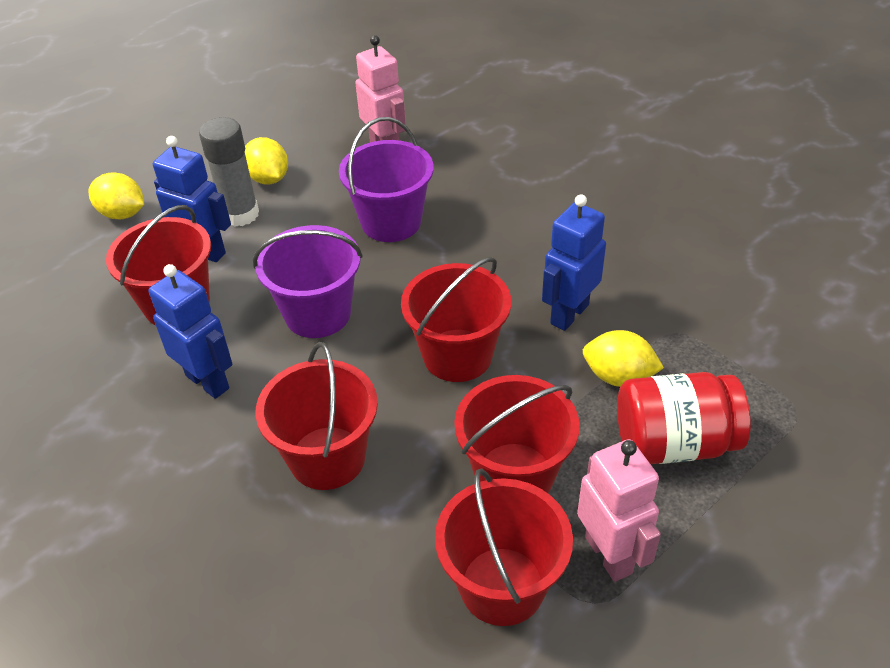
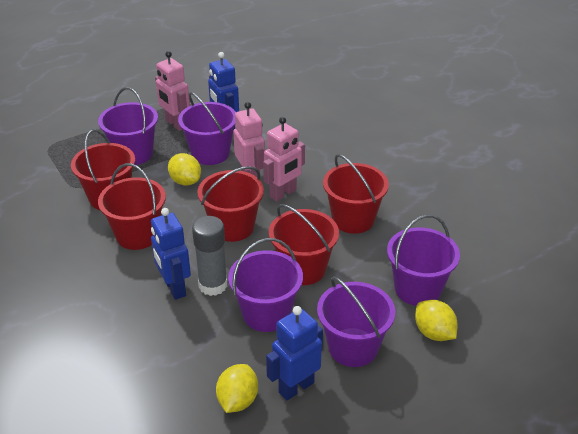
pink robot: [355,35,406,142] [577,439,661,582] = 2 -> [155,51,190,131] [233,102,265,177] [263,117,305,202] = 3
purple bucket: [253,225,363,338] [339,117,434,242] = 2 -> [98,87,158,165] [178,92,236,165] [228,238,303,332] [317,276,395,367] [387,214,460,306] = 5
red jar: [617,372,751,464] = 1 -> none = 0

